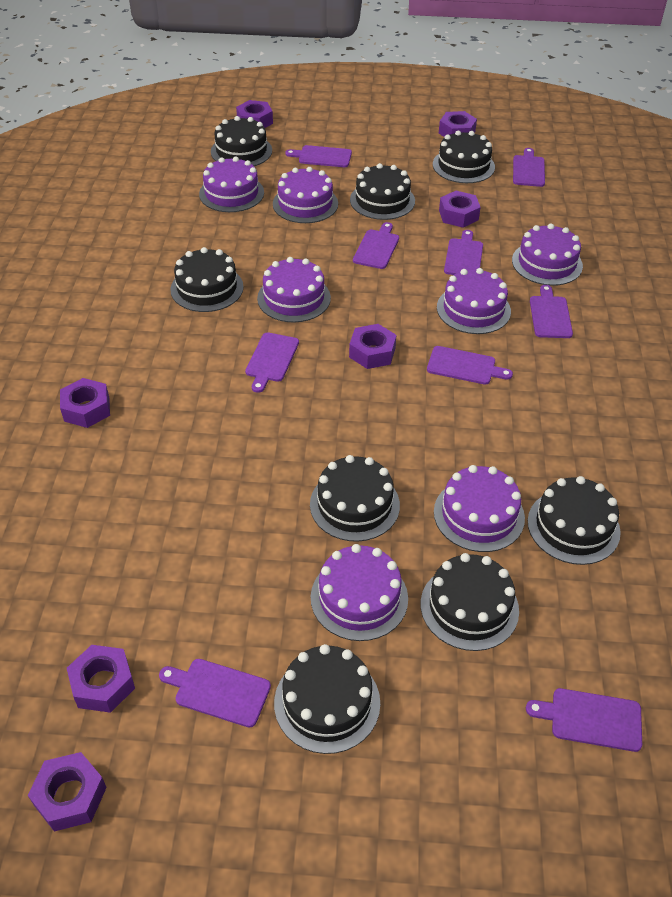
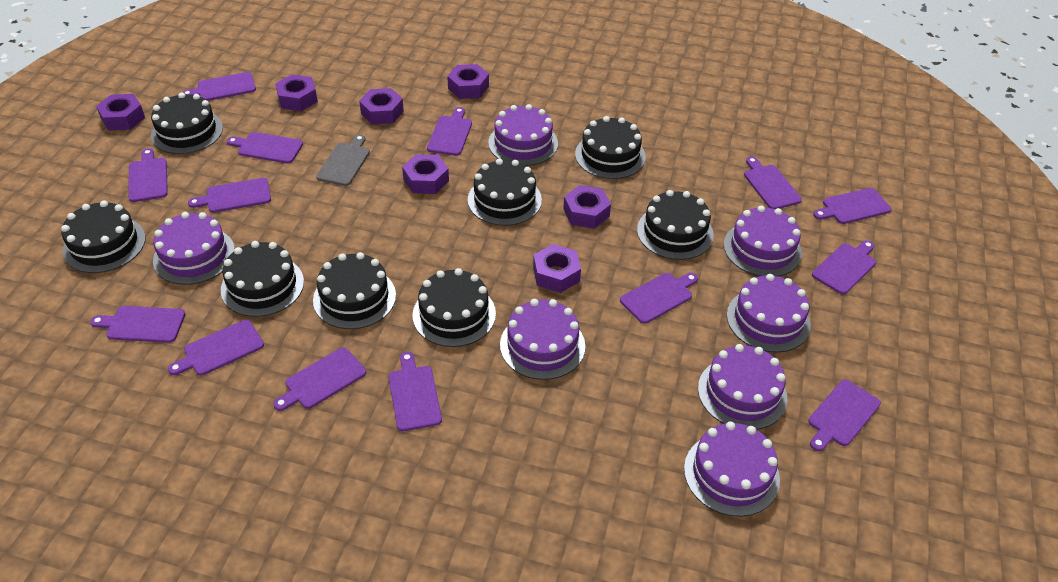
grey cutting board: none = 0 -> [316,134,370,186] = 1
purple cutting board: [159,659,271,728] [245,332,299,393] [285,145,352,167] [353,222,399,269] [427,346,513,385] [444,230,483,275] [513,148,545,187] [526,688,642,752] [530,285,573,338] = 9 -> [90,306,185,343] [128,148,168,202] [168,320,264,376] [182,72,256,101] [188,178,271,213] [227,132,303,164] [273,347,366,411] [388,352,442,431] [427,107,472,156] [620,273,698,324] [744,156,802,209] [808,380,881,451] [812,240,876,295] [813,188,891,224] = 14

